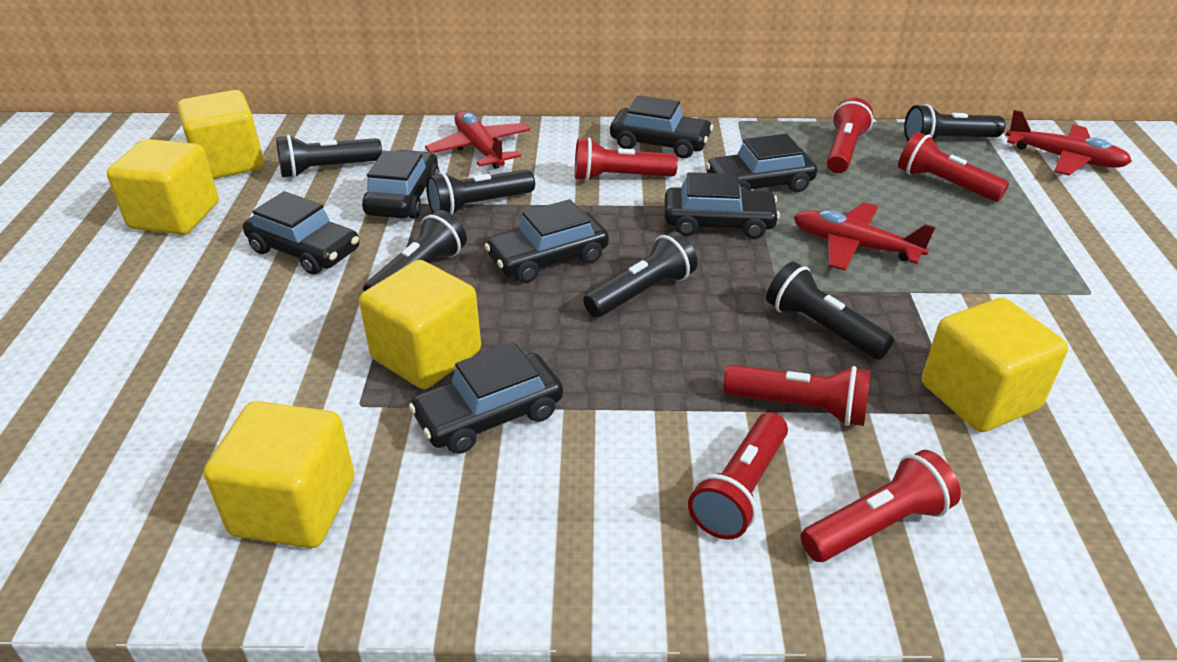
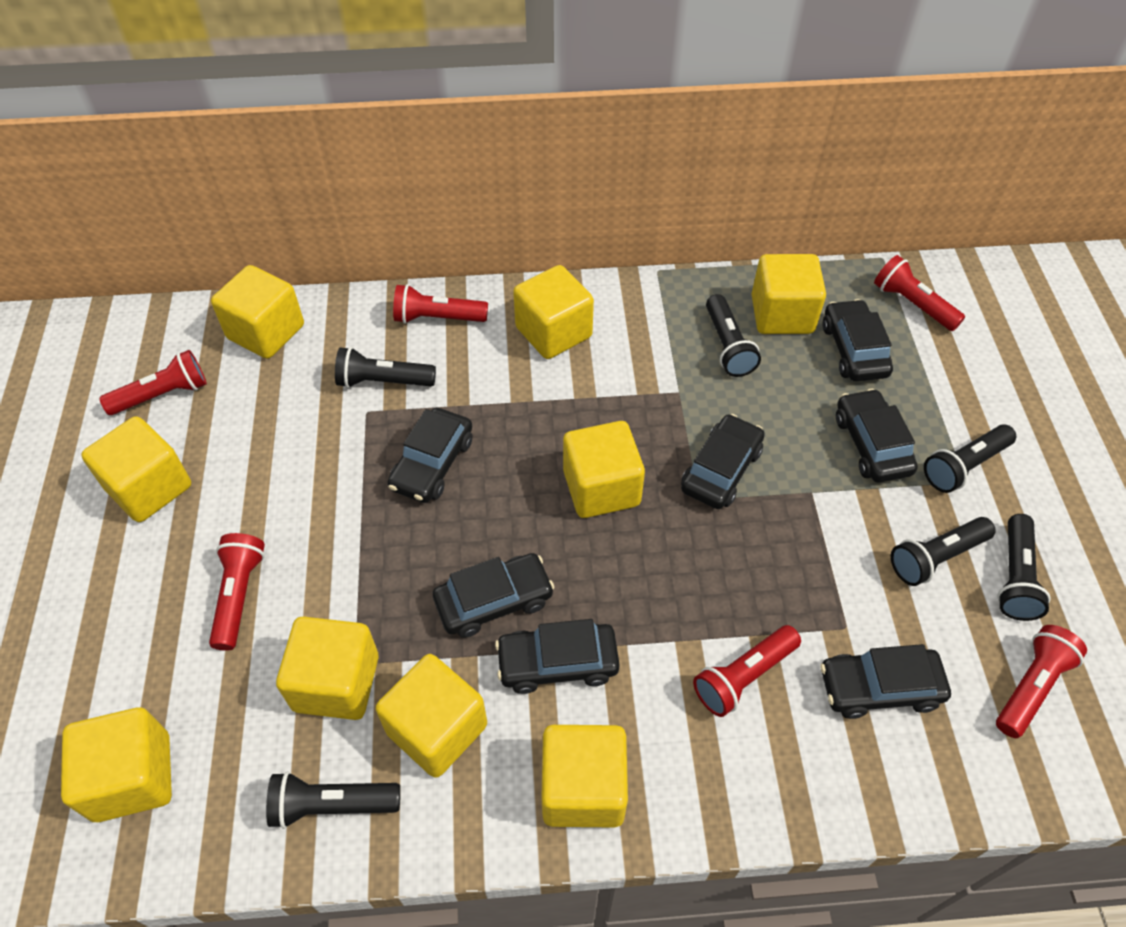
red plane: [425,111,530,169] [794,202,935,271] [1006,110,1132,175] = 3 -> none = 0
yellow cube: [106,139,219,235] [177,90,264,179] [204,401,354,548] [359,260,481,389] [922,298,1068,432] = 5 -> [61,708,172,822] [81,416,191,522] [211,265,304,359] [276,617,379,720] [376,654,487,778] [513,265,594,359] [541,725,628,828] [563,421,645,518] [752,254,826,334] = 9

